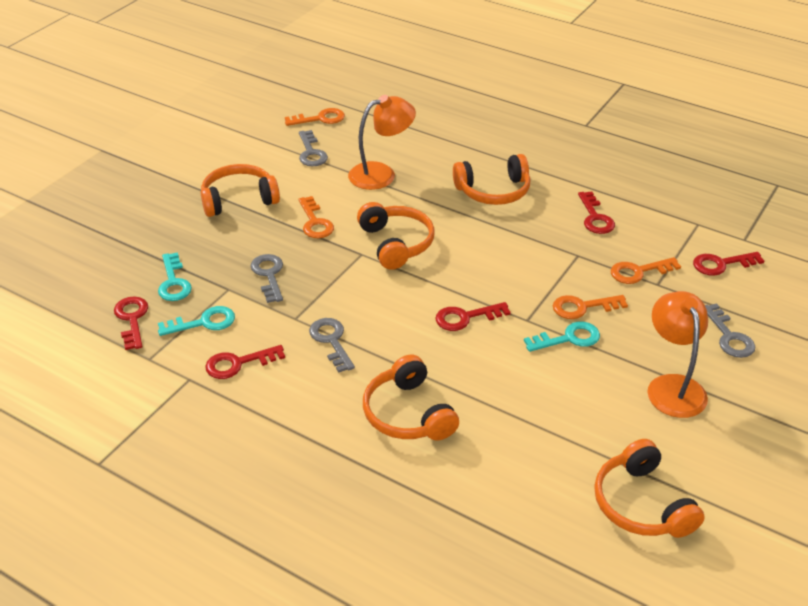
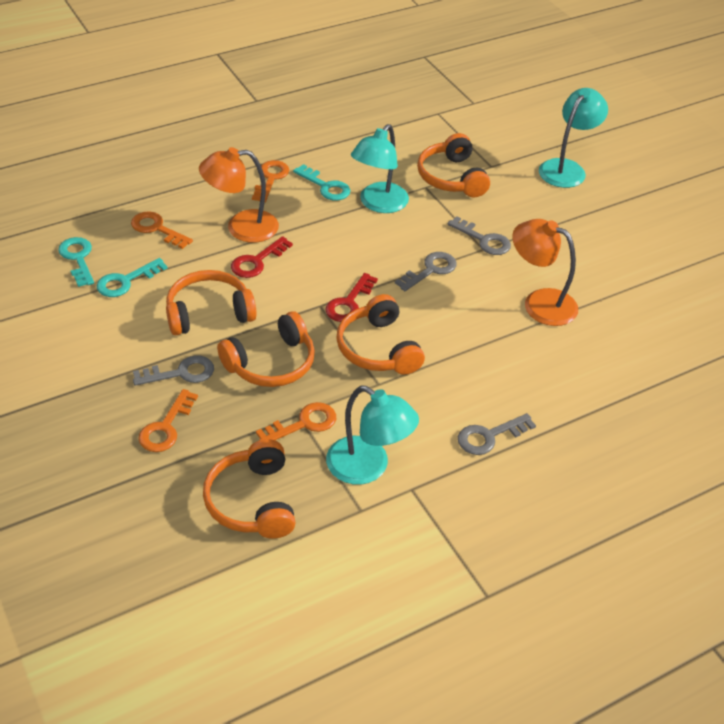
red key: [114,296,148,350] [205,345,285,379] [435,302,511,331] [578,191,615,234] [693,252,764,276] = 5 -> [231,236,293,278] [325,273,378,322] = 2
turquoise lamp: none = 0 -> [326,386,419,485] [351,124,409,213] [539,88,608,188] = 3

